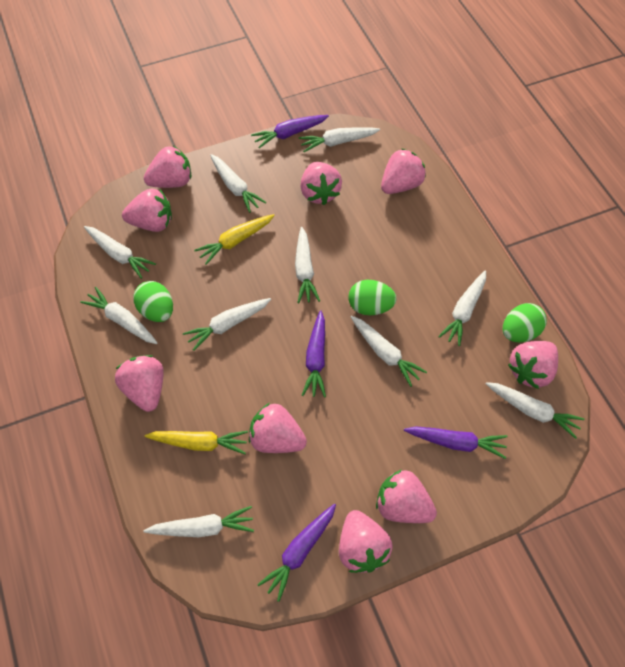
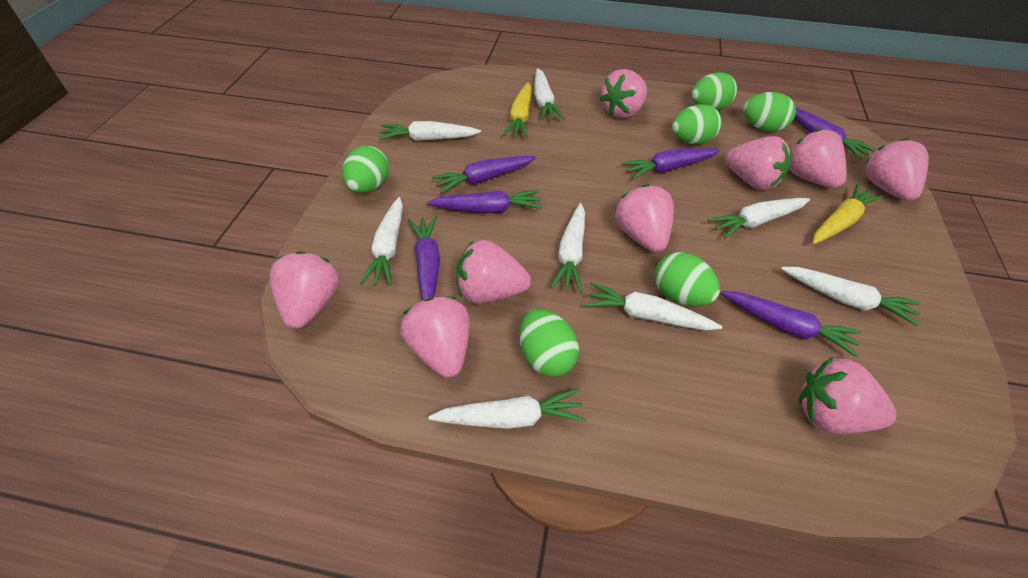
green egg: [134,281,173,322] [348,280,397,315] [503,303,547,342] = 3 -> [342,146,389,193] [519,309,579,377] [654,252,720,306] [672,104,722,144] [691,72,737,110] [743,92,796,132] = 6
purple carrot: [251,115,329,148] [257,503,336,602] [302,310,326,398] [404,426,508,459] = 4 -> [408,216,440,301] [427,190,542,214] [432,156,536,194] [621,148,720,179] [720,291,862,357] [794,107,876,160] = 6
white carrot: [80,287,157,344] [84,226,156,279] [143,506,254,537] [183,298,271,351] [210,154,266,213] [295,227,320,303] [299,127,380,152] [351,316,427,387] [438,271,486,346] [486,382,585,439] = 10 -> [360,197,403,285] [379,121,481,141] [428,388,586,429] [534,68,564,121] [550,203,585,293] [584,282,722,331] [708,198,810,239] [781,267,920,326] = 8

